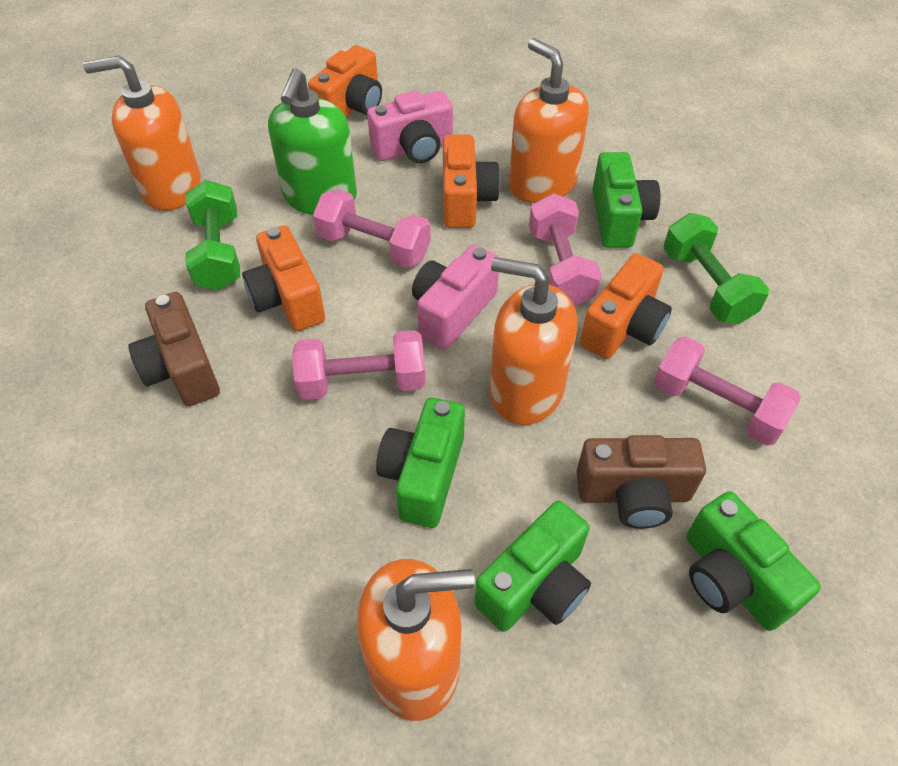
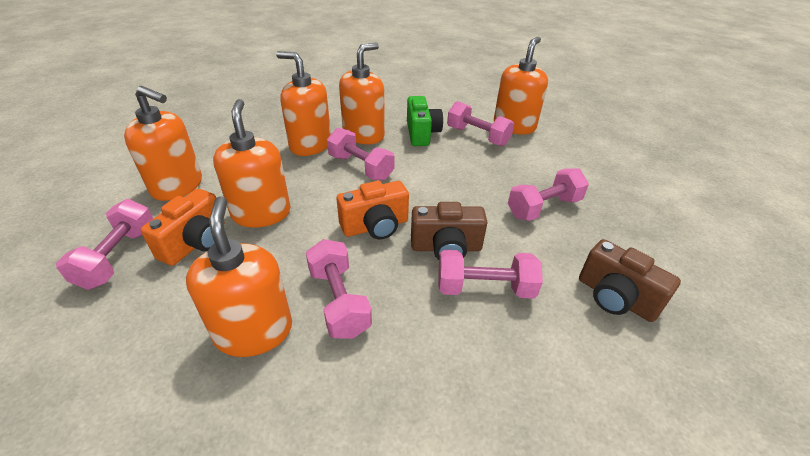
green camera: [376,397,465,528] [474,501,591,632] [592,152,661,248] [686,491,821,631] = 4 -> [407,96,443,146] = 1
green dumbbell: [186,180,240,290] [663,213,769,324] = 2 -> none = 0
green soap dispenser: [268,69,357,215] = 1 -> none = 0
orange camera: [242,225,325,331] [308,45,382,117] [443,134,500,228] [580,253,672,359] = 4 -> [140,189,224,266] [337,181,409,240] = 2
orange soap dispenser: [83,56,201,211] [357,559,475,721] [490,257,577,425] [509,38,589,203] = 4 -> [124,86,202,201] [186,196,292,357] [213,99,291,228] [276,51,331,156] [339,42,385,144] [494,37,548,134] = 6
pink camera: [367,91,453,163] [412,245,499,350] = 2 -> none = 0
pink dumbbell: [292,330,426,400] [313,189,431,268] [529,193,602,306] [654,336,801,446] = 4 -> [56,199,153,290] [306,239,372,339] [327,128,395,181] [438,250,543,299] [447,101,514,146] [508,168,589,221] = 6

